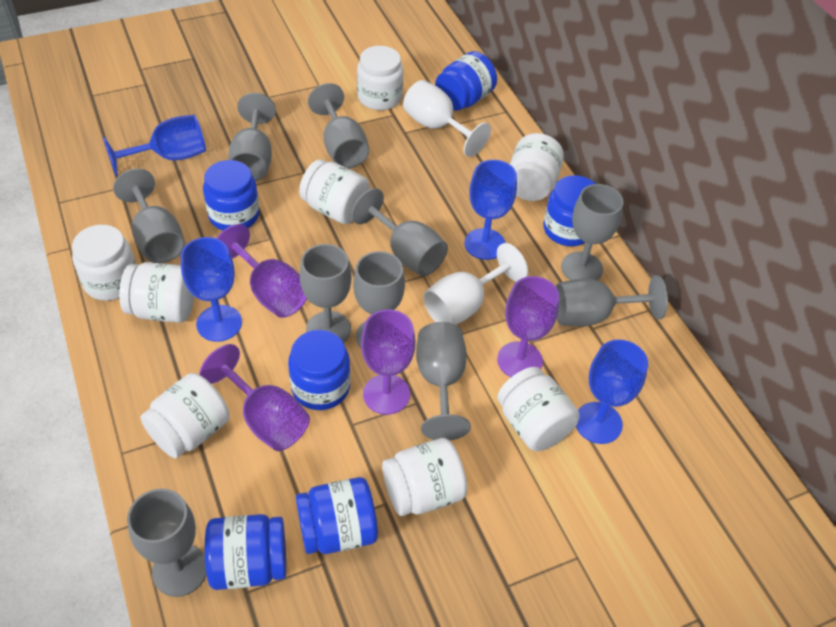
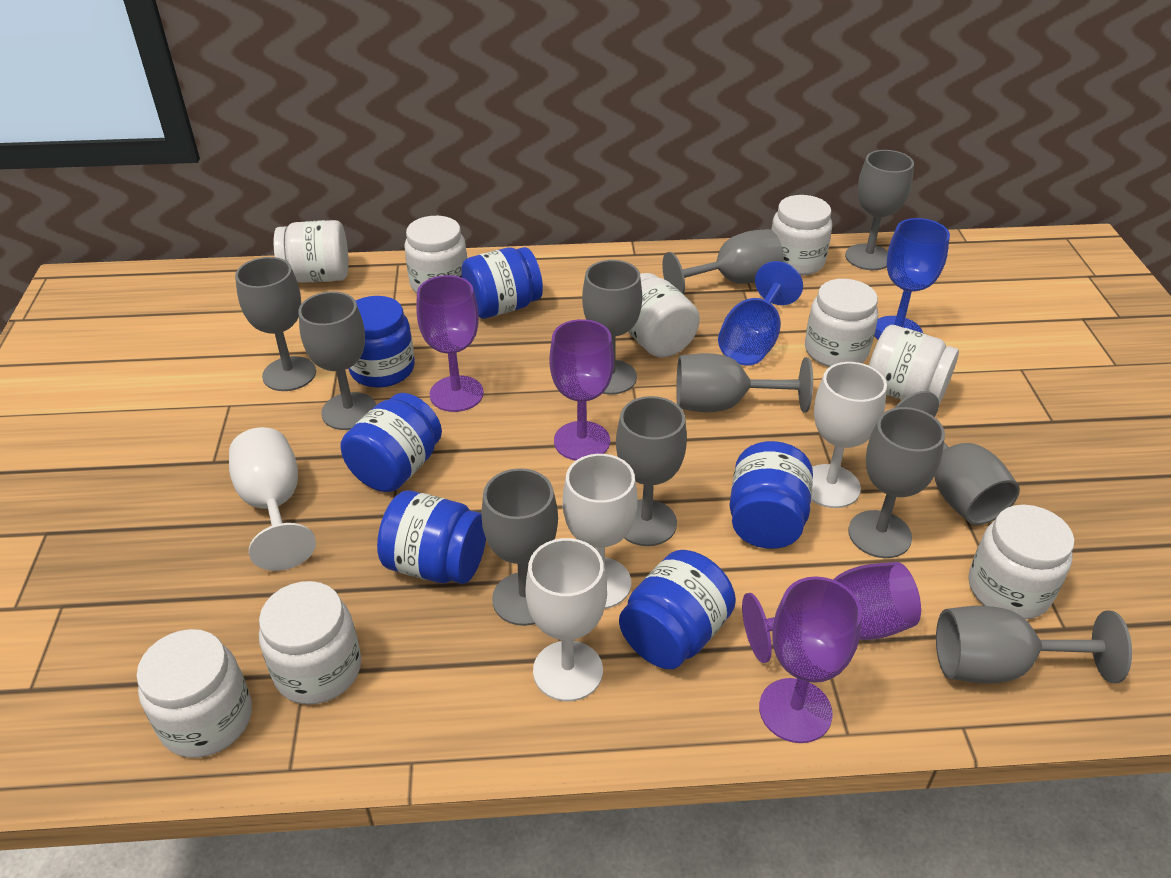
blue goblet: [103,115,206,176] [181,237,242,342] [464,160,517,260] [576,340,648,444] = 4 -> [718,261,803,365] [874,218,950,340] = 2
grey goblet: [113,168,185,263] [127,488,206,597] [228,93,276,181] [300,244,352,343] [308,83,369,168] [351,188,448,276] [353,251,405,348] [416,322,471,440] [556,275,668,326] [561,184,624,280] = 10 -> [235,257,316,391] [298,292,376,430] [481,468,558,626] [582,260,642,395] [616,396,687,546] [662,229,784,294] [676,353,813,413] [845,150,914,270] [848,407,945,558] [894,391,1020,525] [936,606,1132,684] = 11
white goblet: [403,80,491,157] [423,243,528,325] = 2 -> [229,427,316,571] [525,538,607,701] [563,454,638,609] [811,362,887,508] = 4
white jar: [72,225,136,301] [119,262,194,323] [140,373,230,459] [299,159,370,224] [357,46,403,110] [382,438,467,516] [497,367,580,451] [510,133,564,201] = 8 -> [136,629,252,758] [259,581,361,704] [274,220,348,283] [404,216,467,293] [628,273,700,358] [771,195,832,276] [805,279,878,367] [869,325,959,404] [969,505,1075,619] = 9

